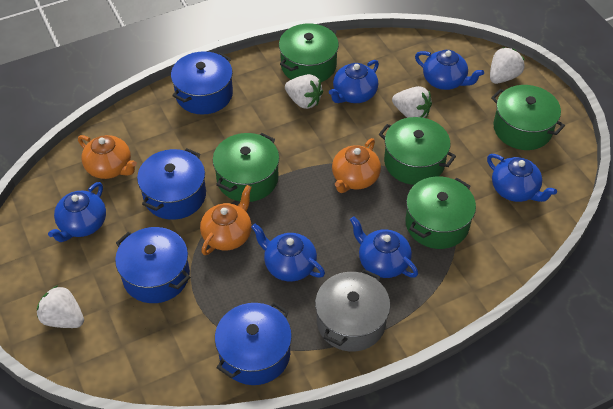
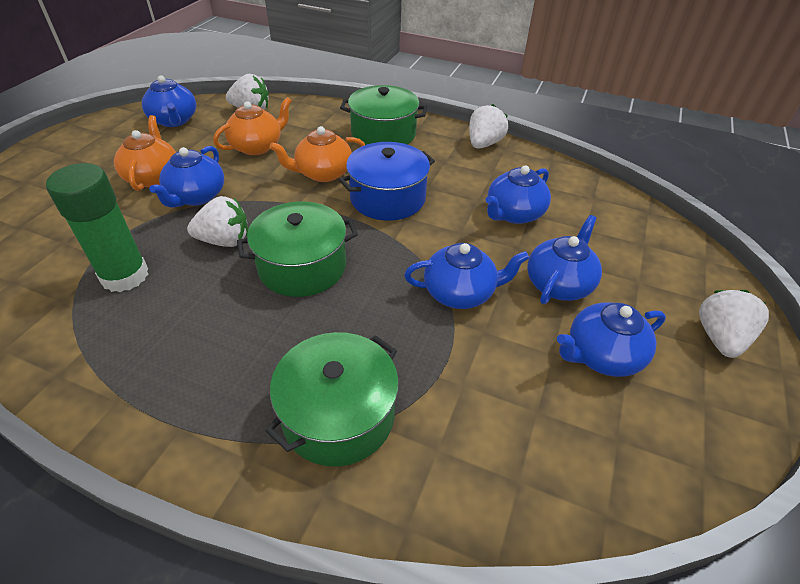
blue pot: [115,227,190,303] [137,148,206,220] [171,51,233,115] [215,302,292,385] = 4 -> [339,142,435,221] = 1
green glue stick: none = 0 -> [46,163,148,292] = 1
green pot: [213,133,279,202] [279,24,339,82] [379,117,456,185] [405,177,476,249] [491,85,565,150] = 5 -> [237,201,358,297] [265,332,399,467] [340,85,427,145] = 3
grey pot: [315,269,390,352] = 1 -> none = 0

